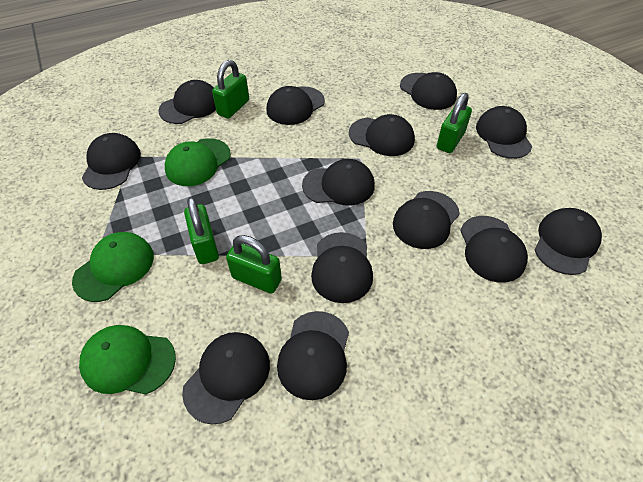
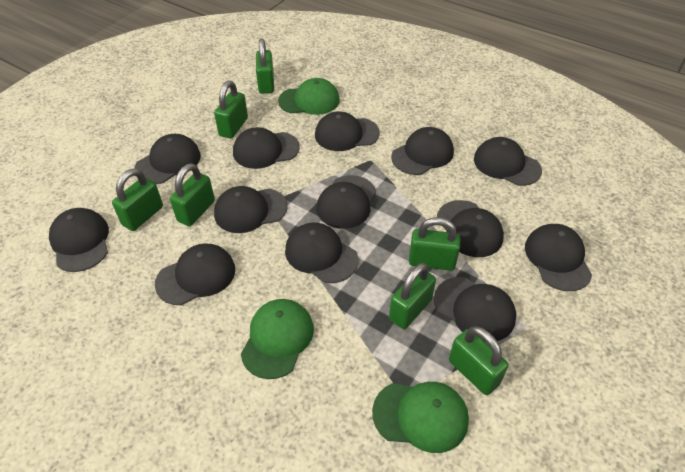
green padlock: [184,197,219,264] [212,60,249,119] [226,235,282,294] [437,93,472,153] = 4 -> [112,168,163,231] [170,163,215,226] [214,80,248,138] [256,38,274,94] [389,263,436,329] [409,217,460,271] [449,326,508,395] = 7

